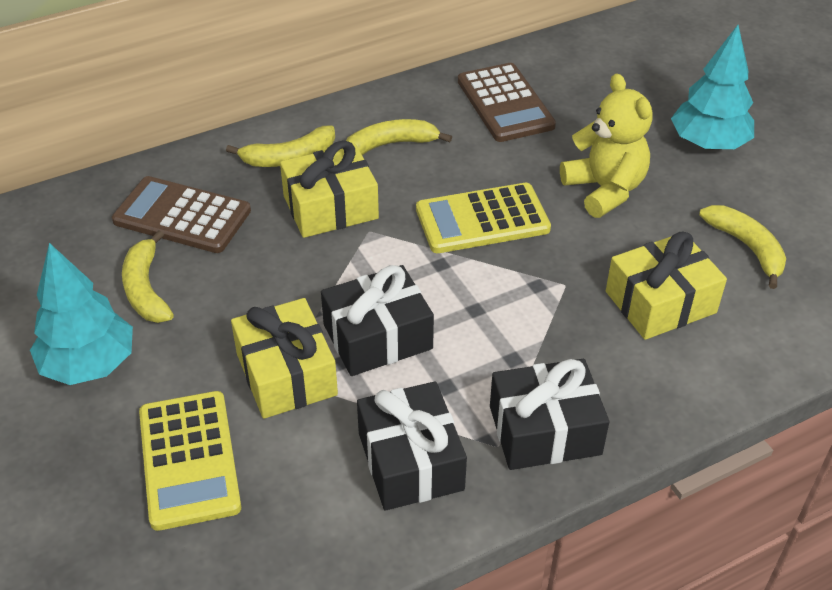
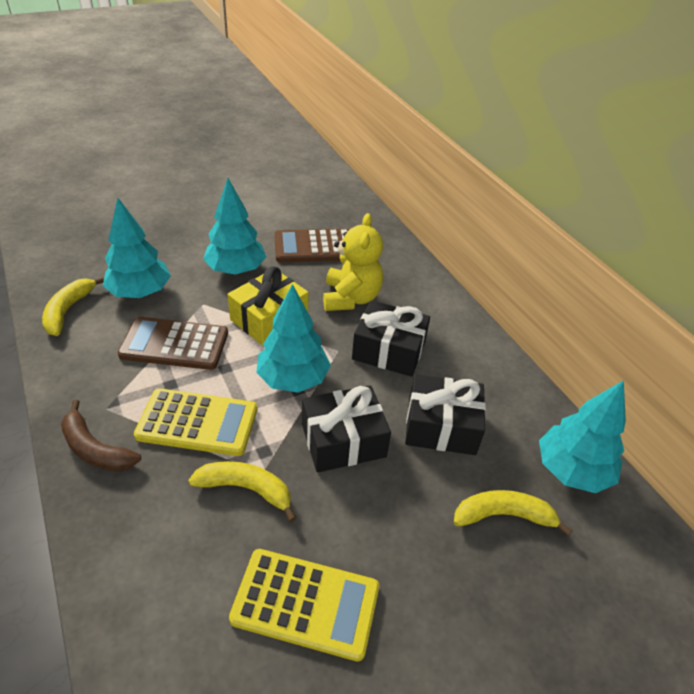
brown banana: none = 0 -> [61,400,141,471] = 1
turquoise tree: [30,243,133,385] [671,25,754,150] = 2 -> [103,198,171,298] [203,178,266,274] [256,284,331,393] [539,380,626,493] = 4
yellow banana: [122,230,174,323] [226,125,335,167] [346,119,452,155] [699,205,786,289] = 4 -> [42,276,104,336] [188,461,296,522] [454,490,572,536] = 3
yellow gift: [231,298,338,419] [280,141,379,238] [606,232,727,340] = 3 -> [227,266,309,346] = 1

